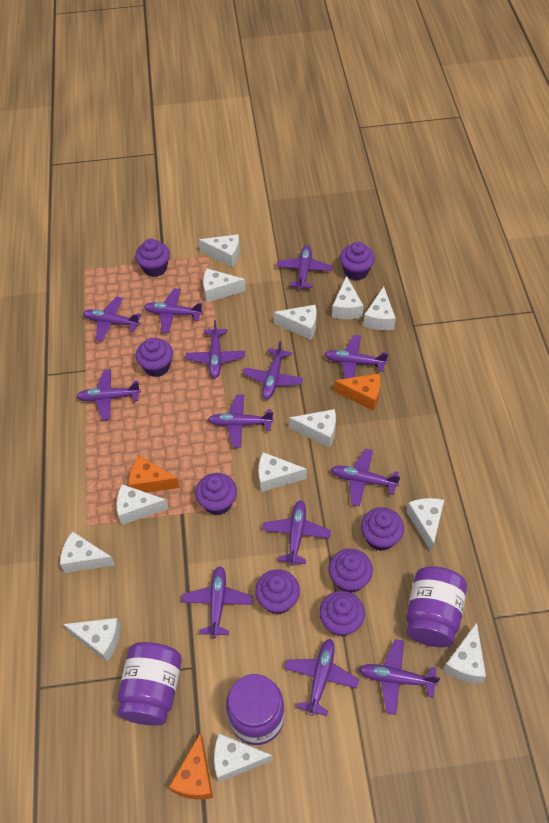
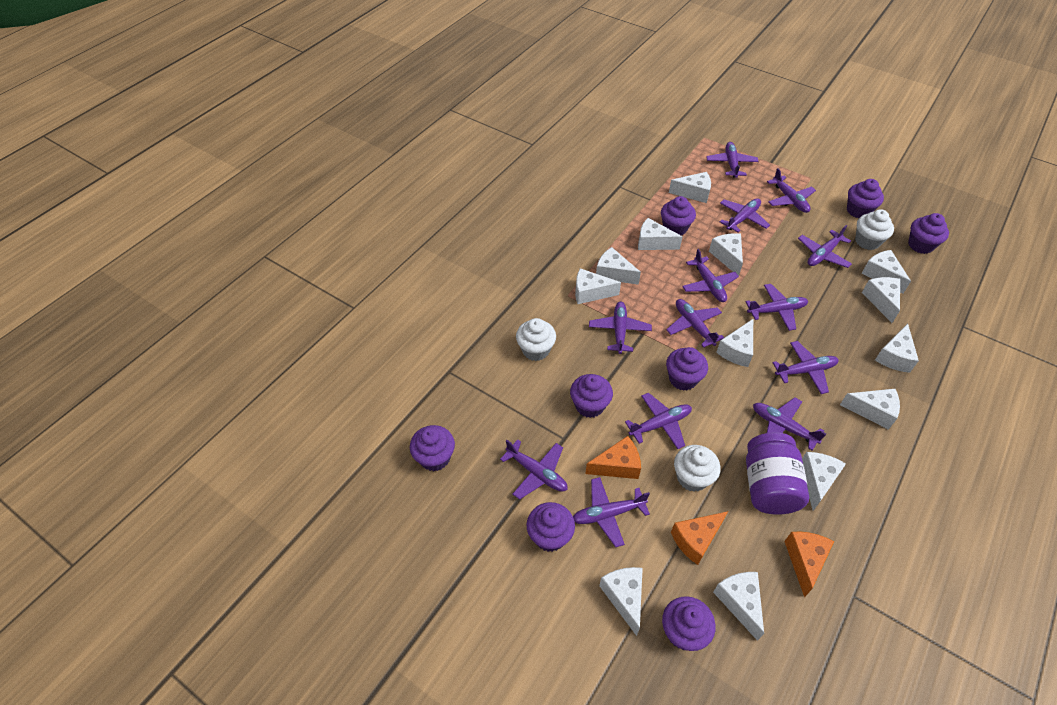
purple jar: [117,642,182,726] [226,674,284,745] [406,566,467,647] = 3 -> [746,432,809,515] = 1
white cupcake: none = 0 -> [516,318,556,361] [674,445,721,492] [855,209,894,250] = 3

